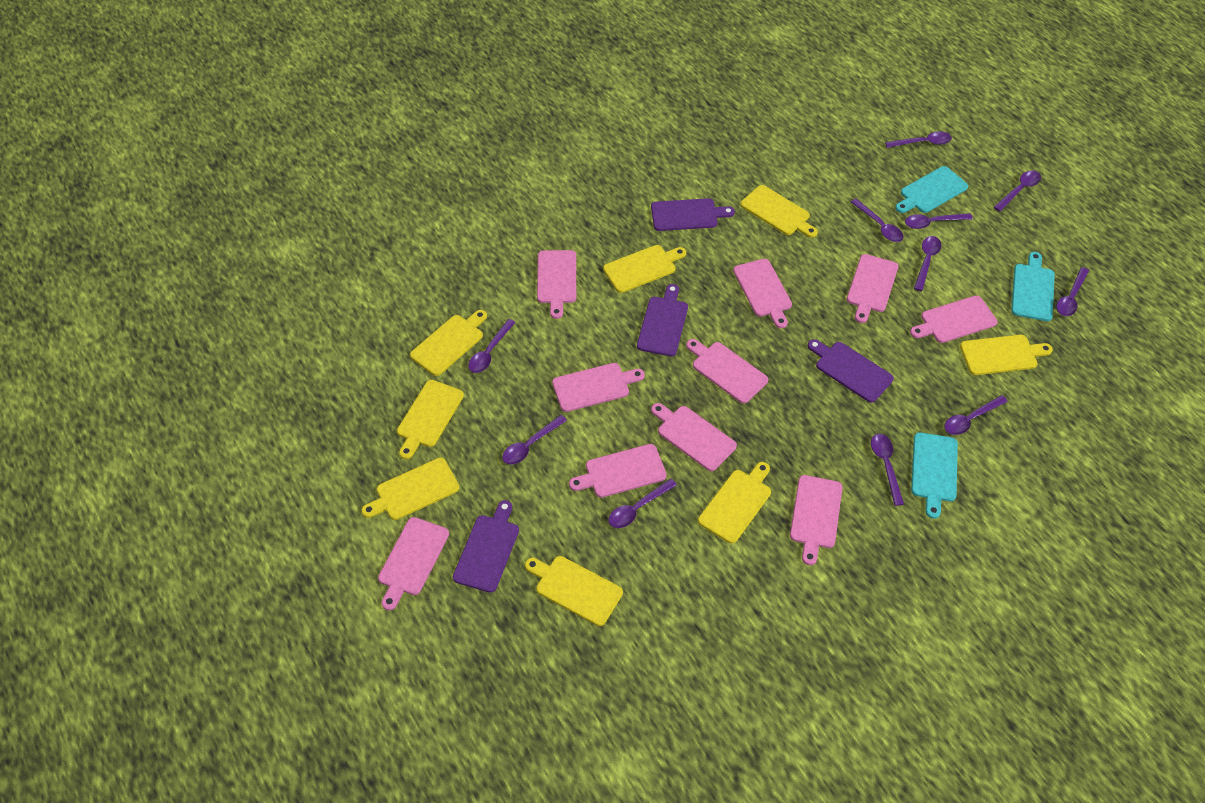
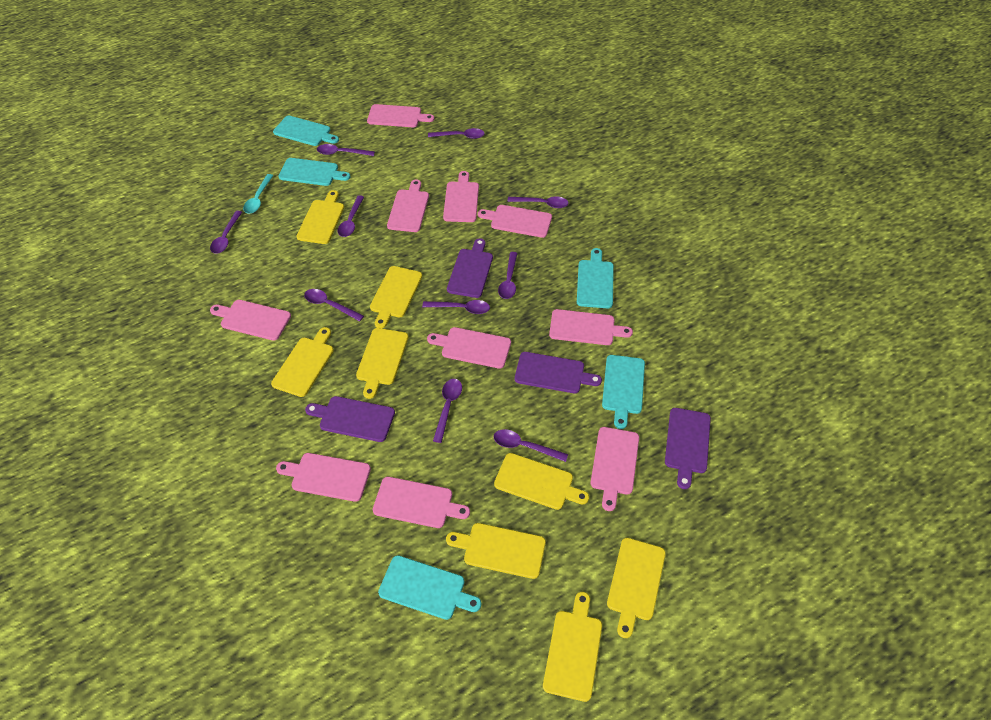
purple spoon: [468,319,516,373] [502,415,567,465] [609,479,677,528] [851,199,903,242] [871,434,904,506] [885,131,952,148] [905,213,973,229] [914,236,941,291] [944,395,1008,435] [994,170,1041,212] [1056,267,1089,316] = 11 -> [210,211,242,254] [304,289,364,321] [317,144,375,156] [337,195,364,237] [422,300,490,314] [428,128,485,139] [433,379,462,443] [494,429,568,462] [498,252,518,299] [507,196,569,208] = 10
turquoise cutting board: [895,166,968,213] [911,432,958,519] [1011,252,1055,321] = 3 -> [273,116,339,146] [279,158,350,186] [378,555,481,620] [577,248,614,308] [602,355,645,429] = 5
turquoise spoon: none = 0 -> [243,174,274,214] = 1

